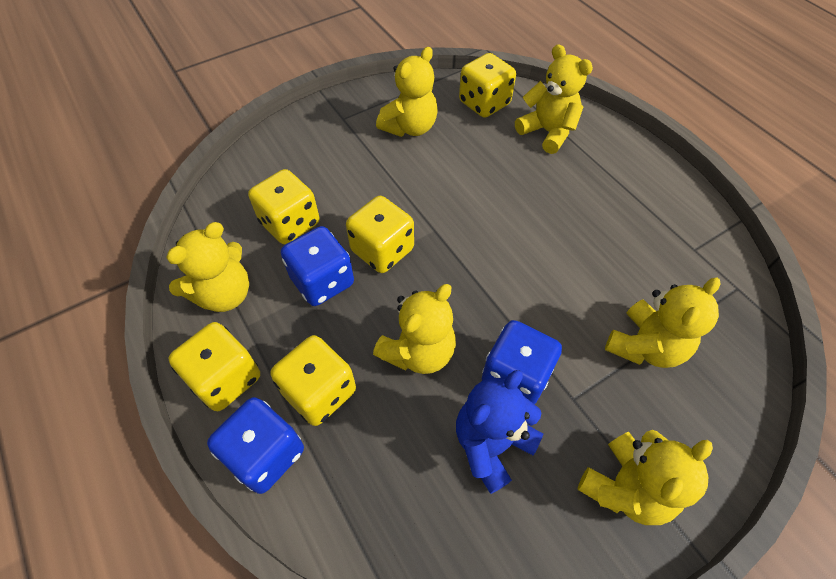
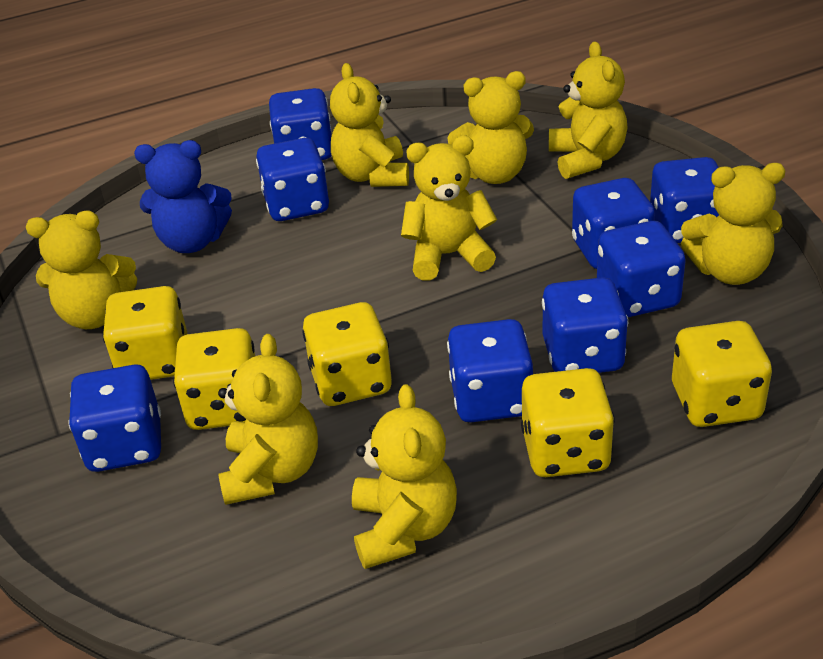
blue dice: [207,397,304,494] [281,226,354,306] [482,320,562,404] = 3 -> [68,365,161,472] [256,138,329,221] [269,88,332,160] [447,319,533,422] [542,277,628,373] [572,178,655,269] [597,221,686,317] [650,157,719,243] = 8
yellow teddy bear: [166,222,249,312] [373,284,456,374] [376,47,438,137] [515,44,593,154] [577,430,713,525] [605,278,720,368] = 6 -> [26,211,137,329] [218,334,318,505] [330,63,409,187] [352,384,457,569] [401,136,497,280] [447,71,534,184] [549,41,627,179] [681,163,786,285] = 8

